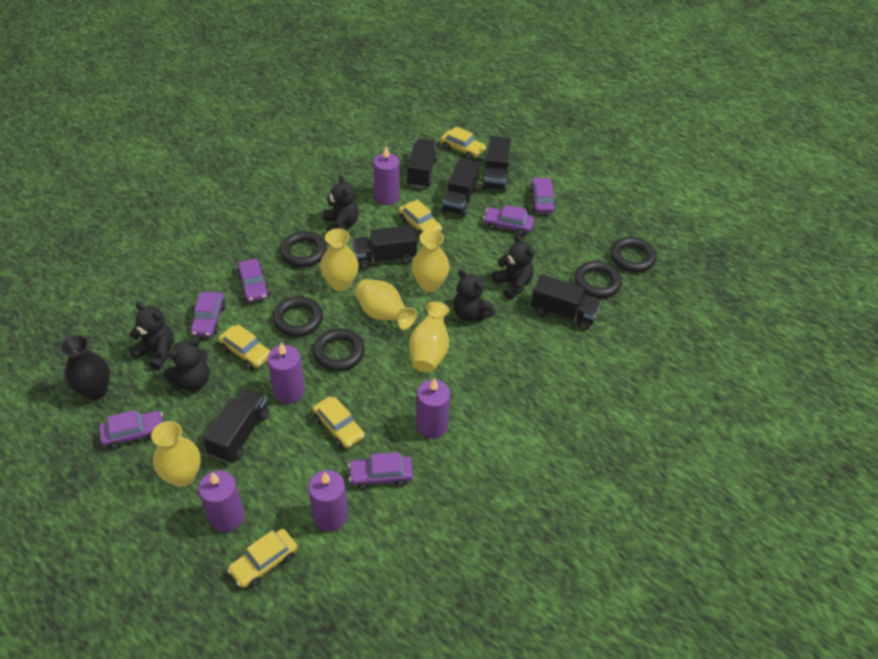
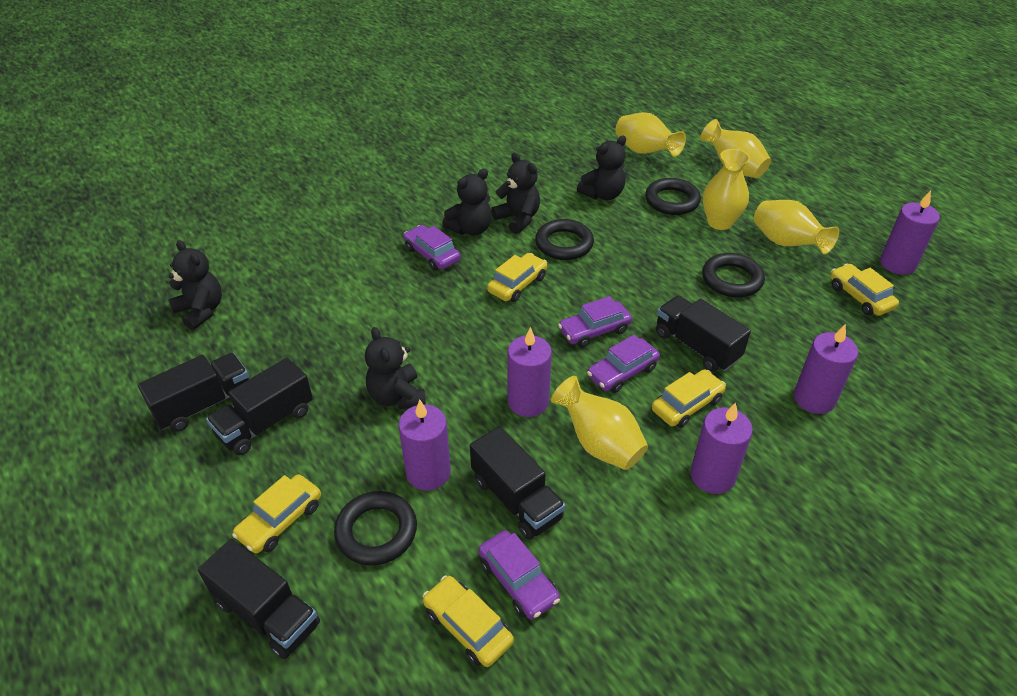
black ring: [273,296,323,337] [280,231,327,267] [313,329,365,371] [574,261,622,298] [610,237,657,272] = 5 -> [334,491,417,565] [535,219,594,260] [645,178,701,215] [702,253,765,297] = 4
black truck: [203,389,269,463] [352,225,417,270] [407,139,438,188] [442,158,479,217] [482,136,511,192] [531,274,601,330] = 6 -> [138,353,249,432] [198,539,320,659] [206,358,313,455] [470,426,566,540] [656,295,751,372] = 5
black vase: [60,335,111,400] = 1 -> none = 0
purple car: [99,410,163,449] [190,292,226,337] [237,259,269,302] [348,452,413,489] [483,205,534,236] [530,177,556,213] = 6 -> [404,225,461,271] [478,530,560,620] [558,296,632,347] [587,335,660,393] = 4

